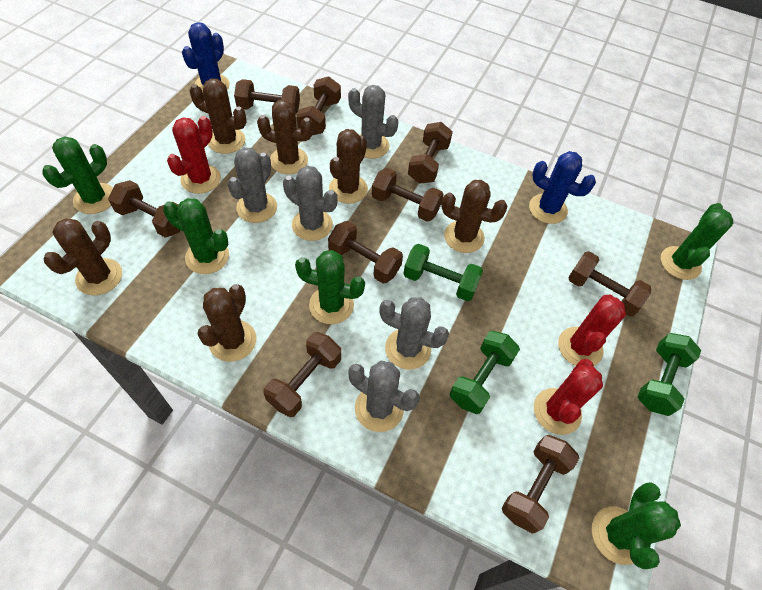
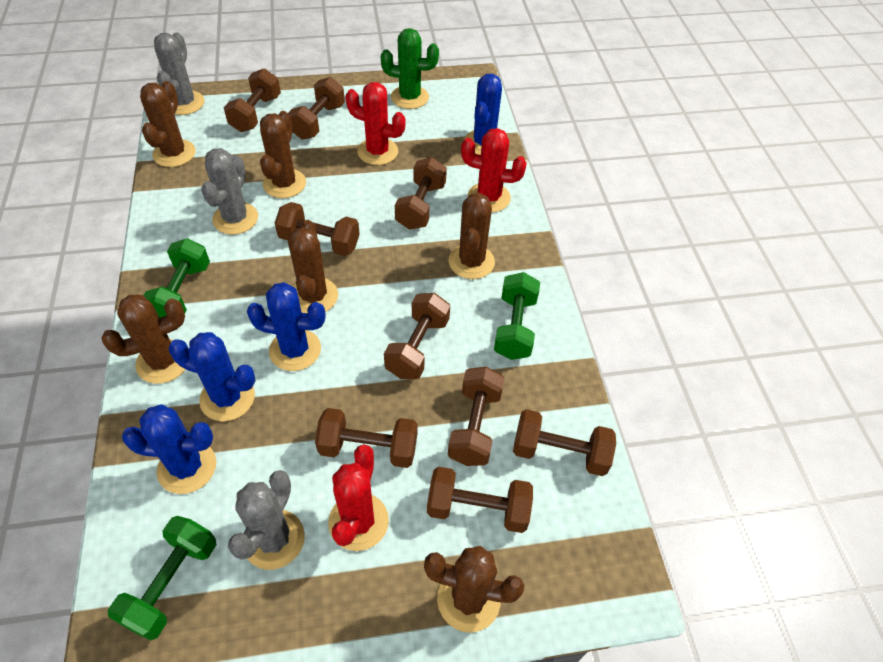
blue cactus: [182,22,230,92] [529,151,596,224] = 2 -> [122,404,216,494] [168,332,256,421] [247,282,326,371] [464,74,502,155] = 4
green cactus: [42,136,113,214] [163,198,229,274] [295,250,365,324] [592,482,681,569] [661,203,733,280] = 5 -> [381,28,439,109] = 1
grey cactus: [228,147,277,223] [283,166,337,241] [348,85,398,159] [348,361,420,432] [379,298,449,370] = 5 -> [154,33,205,115] [201,148,258,235] [228,470,305,570] = 3

